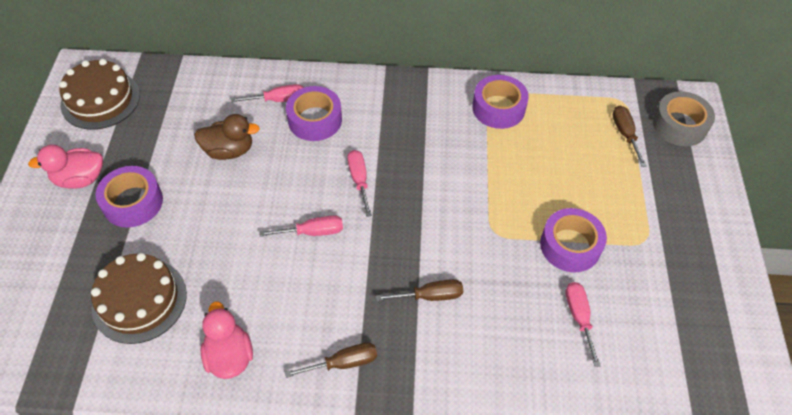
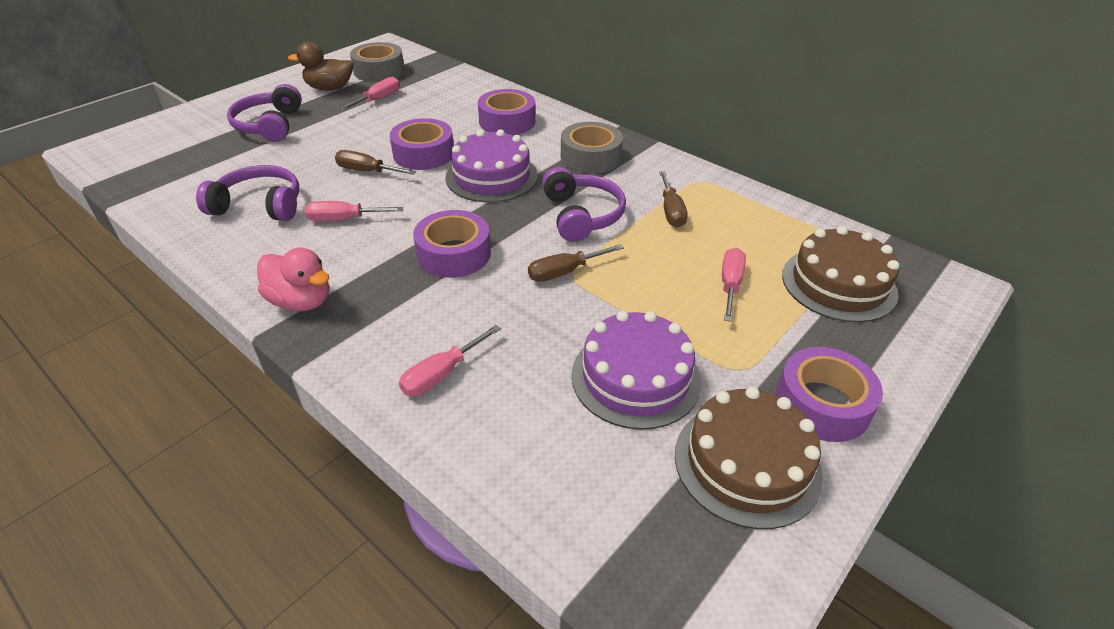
grey tape: [653,91,715,146] = 1 -> [350,42,405,82] [561,122,623,174] = 2
pink duck: [28,144,103,189] [200,302,253,379] = 2 -> [257,248,329,311] = 1
purple cake: none = 0 -> [445,129,538,202] [571,311,701,430] = 2
purple headphones: none = 0 -> [196,165,299,221] [227,84,302,142] [542,167,626,242] = 3

